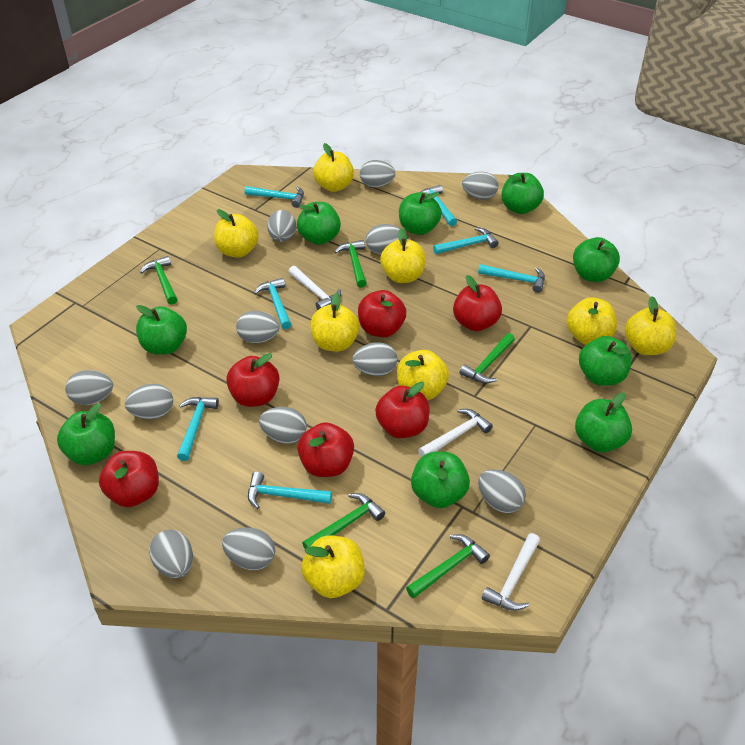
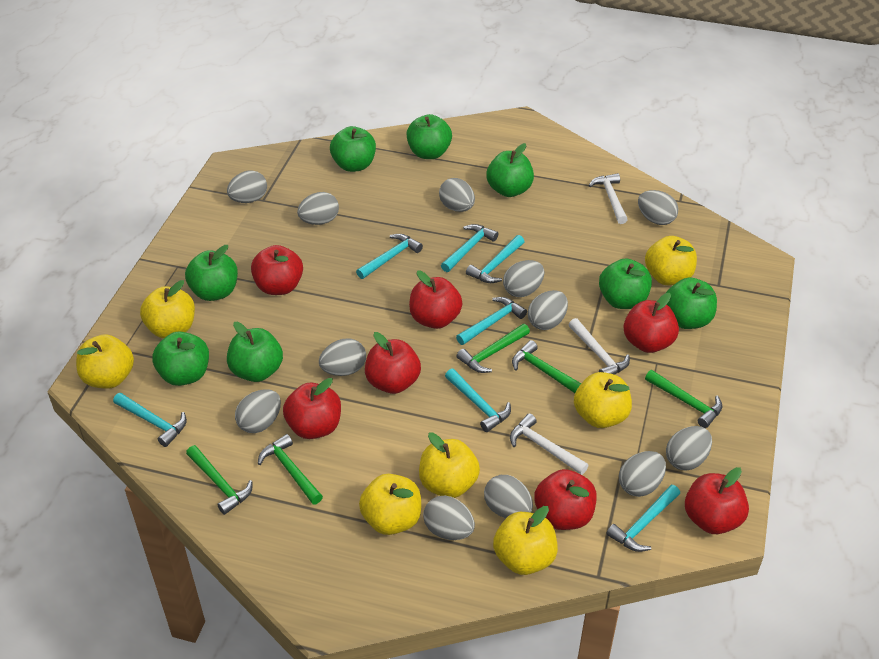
green apple: [57,403,115,465] [136,305,187,355] [297,202,341,245] [399,192,442,235] [411,452,470,508] [501,173,544,214] [573,237,620,282] [575,393,632,452] [579,336,632,386] = 9 -> [152,331,209,386] [185,245,238,301] [227,322,283,382] [330,126,376,172] [407,114,452,159] [487,143,534,197] [599,258,652,309] [666,277,717,329] = 8
red apple: [99,451,159,507] [226,353,280,407] [297,422,354,477] [358,290,406,337] [375,382,429,438] [453,275,502,331] = 6 -> [251,245,303,295] [283,378,341,439] [365,332,421,394] [409,271,462,329] [534,469,597,530] [624,293,679,353] [685,467,749,534] = 7
yellow apple: [214,209,259,258] [301,535,365,598] [310,293,360,352] [313,143,354,192] [380,228,426,283] [397,350,449,400] [566,297,617,345] [625,296,676,355] = 8 -> [76,334,134,389] [140,280,195,338] [359,474,421,535] [419,432,480,498] [493,506,558,575] [574,372,632,428] [645,236,697,285] = 7

